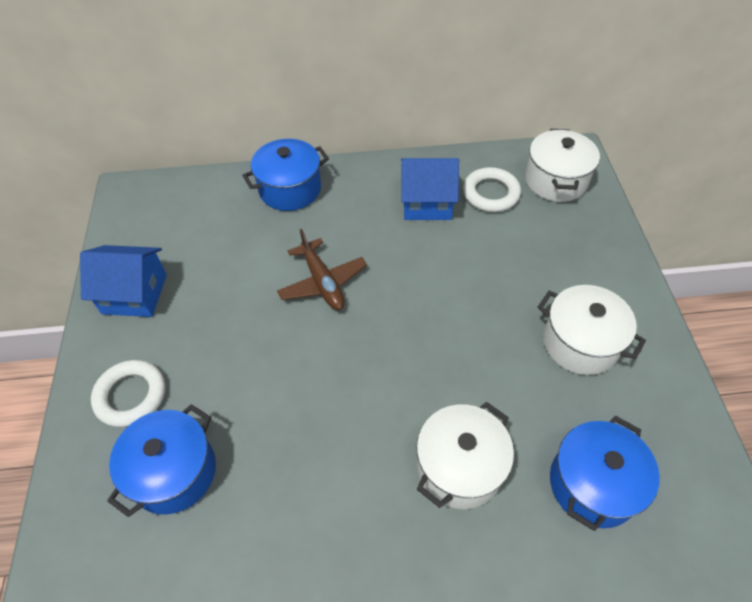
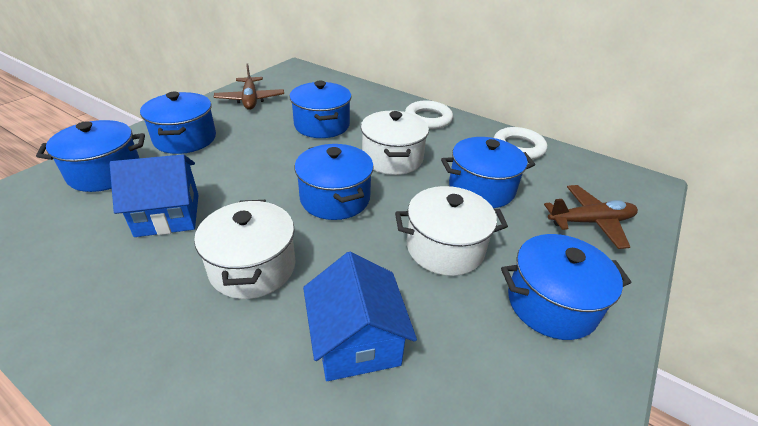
blue pot: [107,404,216,517] [242,139,329,211] [550,416,660,531] = 3 -> [36,120,145,192] [140,92,216,154] [290,81,352,138] [295,144,374,220] [441,137,535,208] [501,234,631,340] = 6
brown plane: [277,229,367,310] = 1 -> [214,64,284,110] [544,185,638,249] = 2

